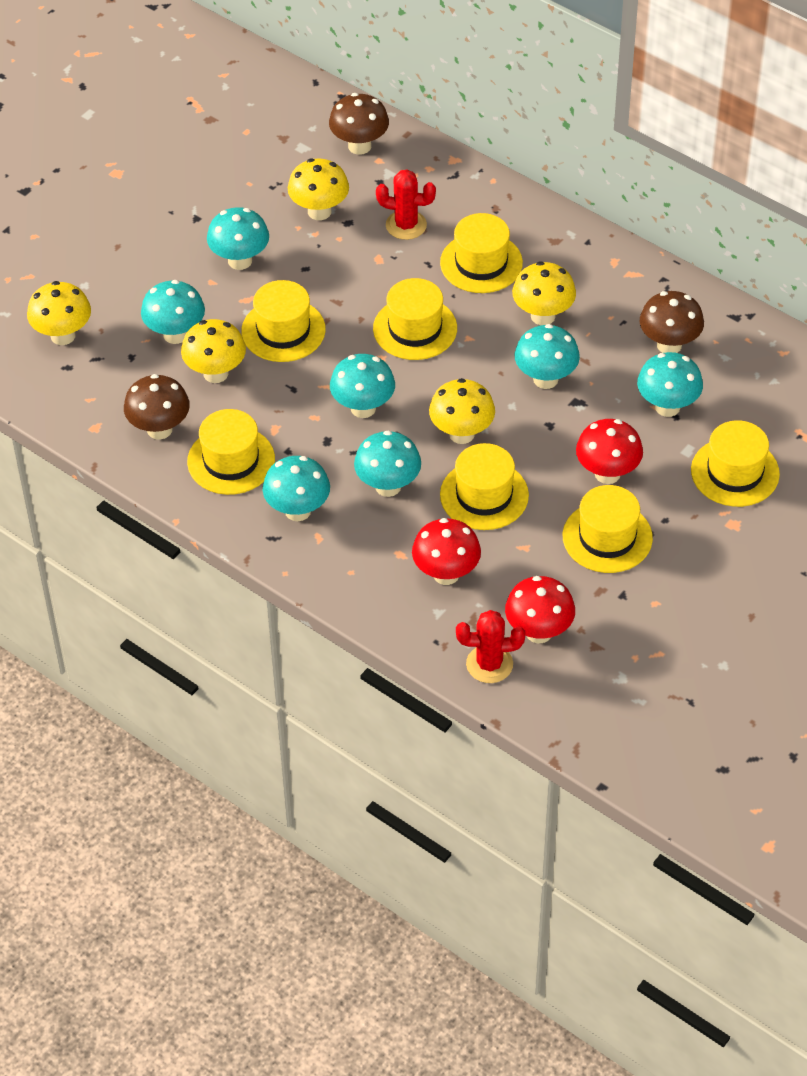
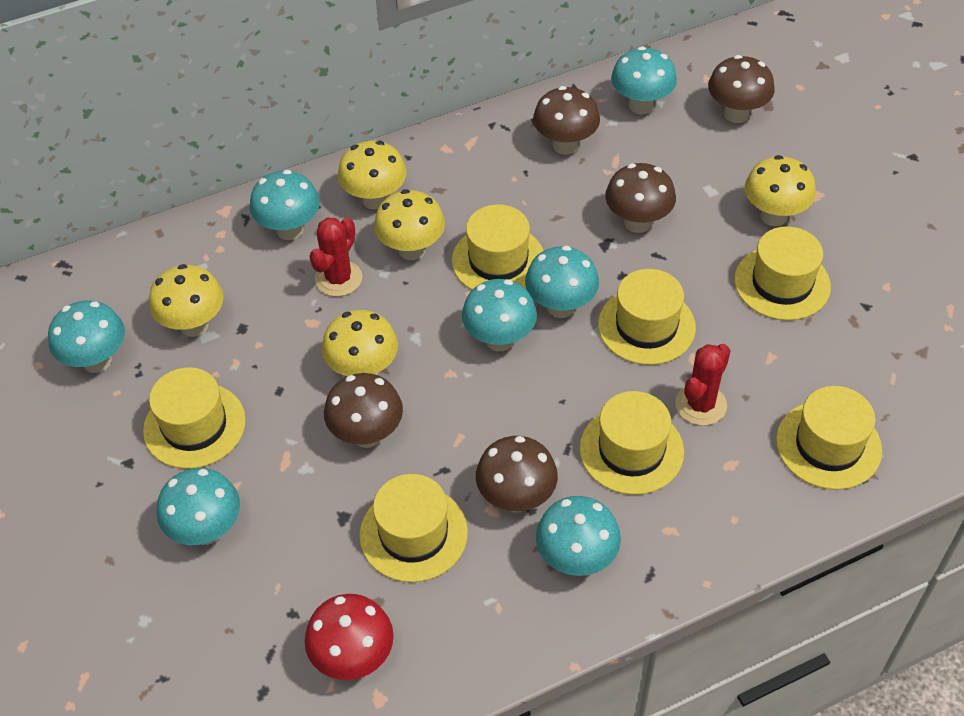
brown mushroom: [124,374,190,440] [329,93,389,155] [640,291,704,353] = 3 -> [324,373,403,448] [476,436,558,512] [533,86,600,155] [605,163,676,233] [708,55,775,123] = 5
red mushroom: [412,518,481,585] [505,576,575,643] [576,419,643,484] = 3 -> [305,594,394,680] = 1

